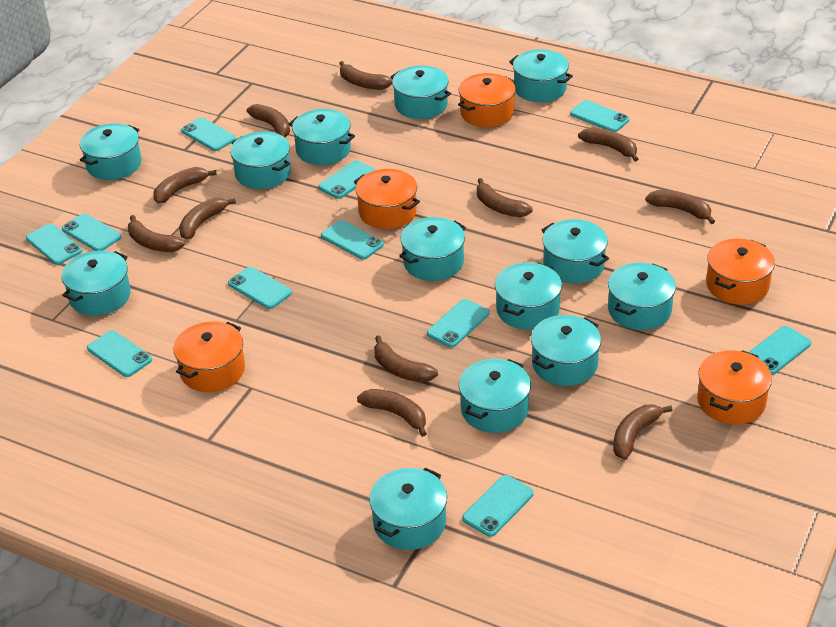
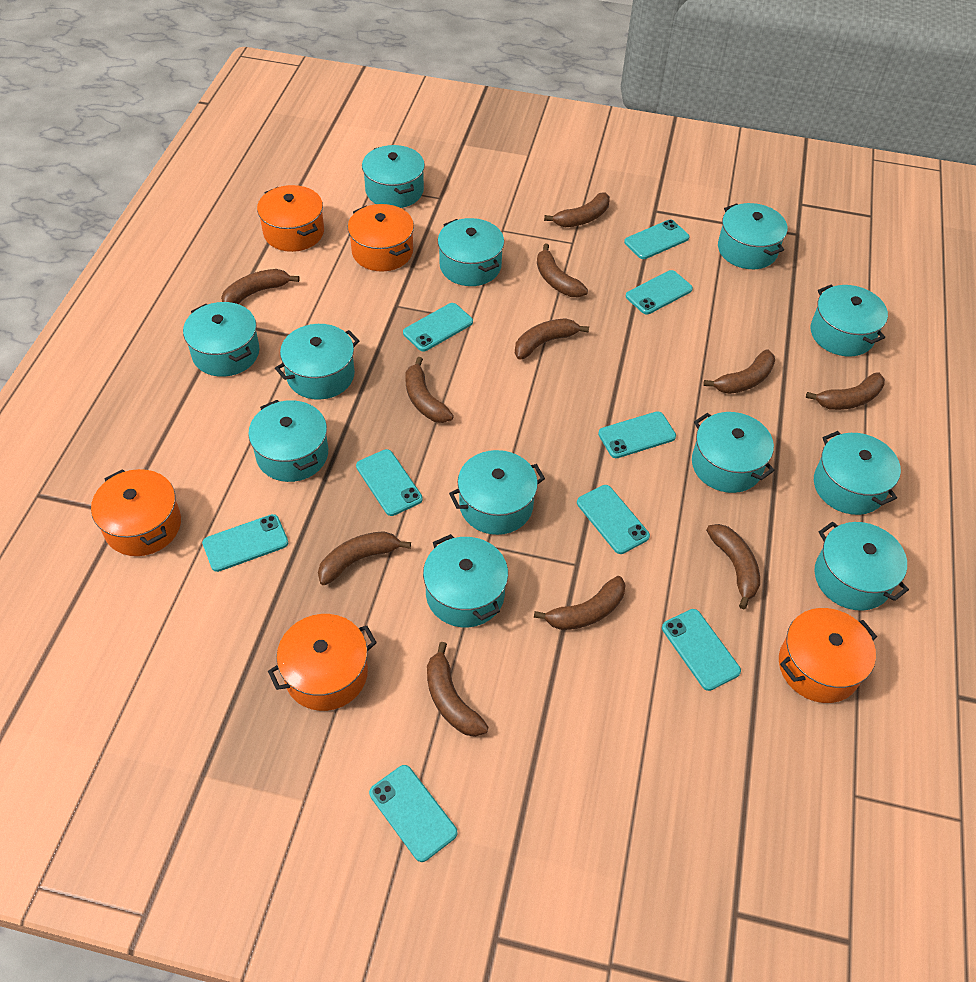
turquoise phone: [26,224,82,265] [62,213,122,251] [87,330,152,377] [181,117,236,151] [228,267,292,309] [318,160,376,199] [321,220,384,259] [427,299,489,347] [462,475,534,537] [570,100,630,132] [749,326,811,375] = 11 -> [202,514,288,572] [356,449,423,516] [369,765,457,862] [403,303,473,351] [577,485,650,554] [598,411,676,458] [624,220,690,259] [626,270,693,314] [662,609,741,691] = 9
turquoise pot: [61,250,131,316] [80,123,141,180] [230,131,291,189] [289,109,355,165] [369,468,447,550] [391,65,451,119] [399,217,466,281] [459,359,531,433] [495,262,562,330] [509,49,573,102] [531,315,601,386] [542,219,609,284] [608,263,676,330] = 13 -> [183,302,259,377] [248,400,328,482] [275,324,359,400] [362,145,425,208] [423,534,508,627] [438,218,504,286] [449,450,545,535] [692,412,775,493] [718,203,788,269] [811,285,888,356] [814,431,901,515] [814,522,909,611] = 12

